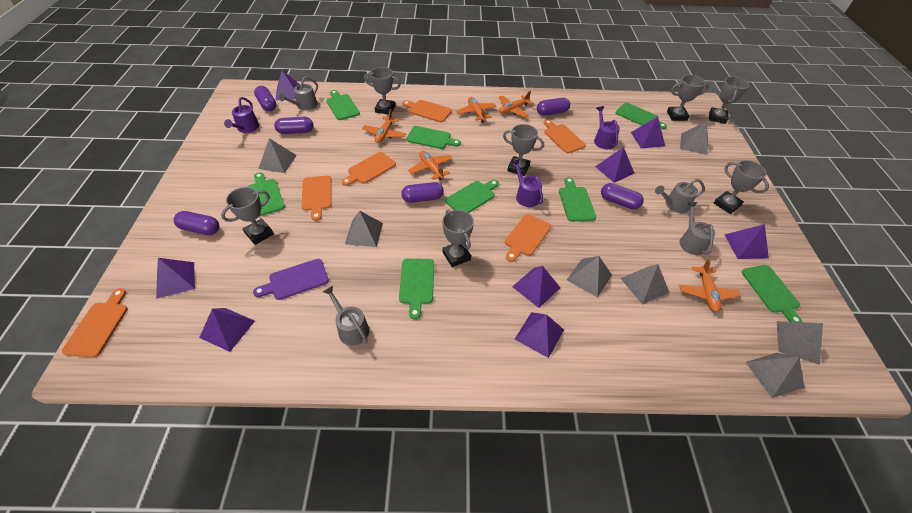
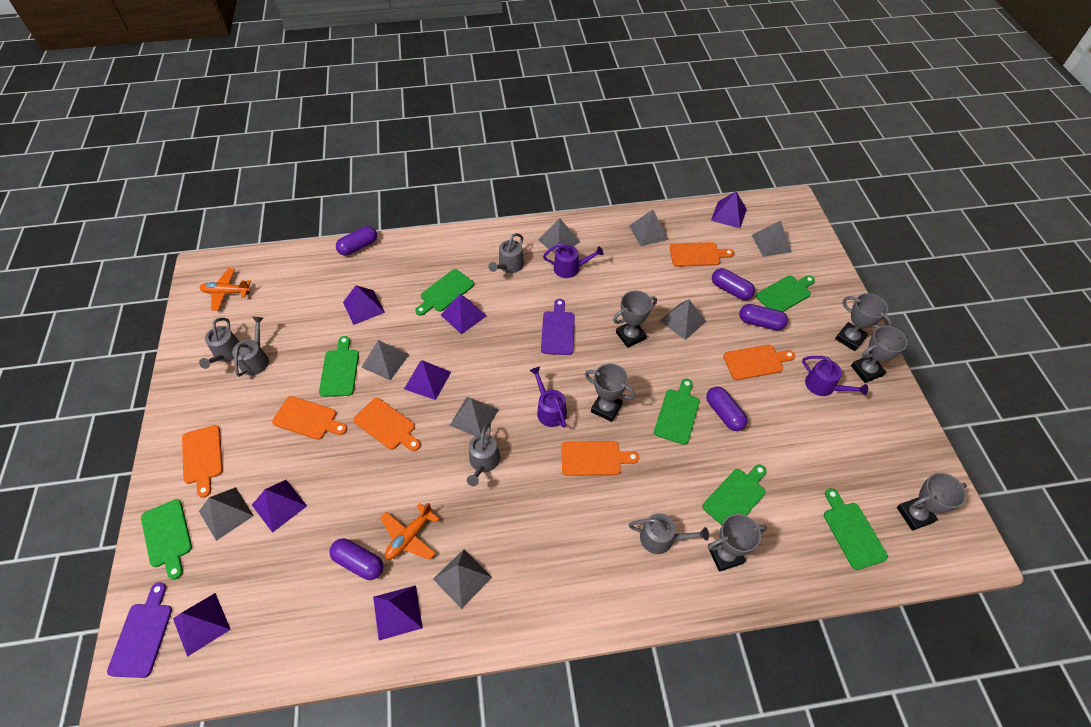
green cutting board: [248,172,285,216] [326,90,360,120] [399,259,434,319] [406,126,461,149] [445,180,499,213] [559,177,596,222] [616,103,667,129] [742,265,802,322] = 8 -> [141,499,192,580] [319,336,359,397] [415,269,474,316] [654,379,700,445] [703,464,767,525] [756,275,815,312] [824,488,888,570] = 7
grey pyramid: [258,138,297,173] [345,211,383,247] [567,256,612,298] [620,264,669,305] [680,121,708,155] [745,353,804,398] [777,321,823,365] = 7 -> [199,487,254,541] [361,340,410,380] [433,549,493,609] [449,397,499,436] [538,218,580,254] [629,209,669,246] [660,300,706,340] [752,220,792,257] = 8
grey trophy: [221,187,274,245] [364,67,401,115] [442,209,474,267] [503,124,544,176] [667,75,709,121] [709,76,749,124] [714,160,769,214] = 7 -> [585,364,636,422] [613,291,657,348] [708,514,767,572] [835,293,892,351] [851,326,908,383] [897,473,967,531] = 6
grey watering can: [279,77,318,110] [323,286,369,346] [655,179,705,213] [680,202,715,255] = 4 -> [199,318,239,369] [232,317,269,377] [467,423,500,486] [488,233,524,273] [629,513,709,554] = 5
orange plane: [362,109,406,143] [408,151,453,180] [456,97,497,123] [499,91,533,118] [679,259,741,312] = 5 -> [199,268,251,311] [380,503,439,560] = 2
purple capsule: [174,211,219,235] [254,86,276,111] [274,117,313,134] [401,182,444,203] [537,98,570,116] [601,183,644,209] = 6 -> [329,539,384,580] [336,226,377,256] [706,387,748,431] [712,268,755,300] [739,304,788,330] = 5
purple cutting board: [253,259,329,300] = 1 -> [107,582,172,678] [541,299,575,355] = 2
purple pyramid: [156,258,195,299] [199,308,255,352] [275,70,300,101] [512,266,560,308] [515,312,564,358] [595,147,635,183] [631,117,665,148] [725,224,769,259] = 8 -> [173,593,231,657] [252,480,307,533] [343,285,385,325] [373,585,423,640] [404,360,451,400] [441,294,486,334] [711,192,747,228] = 7

